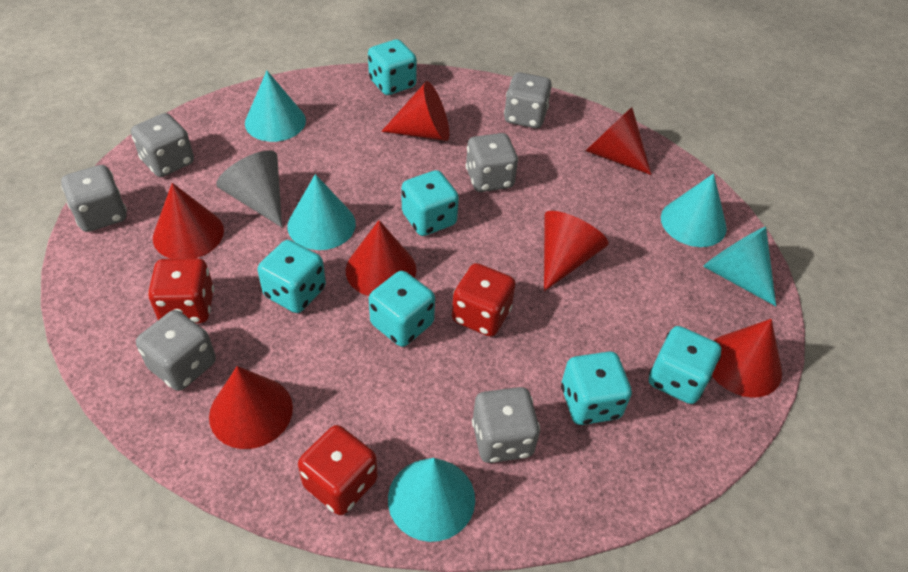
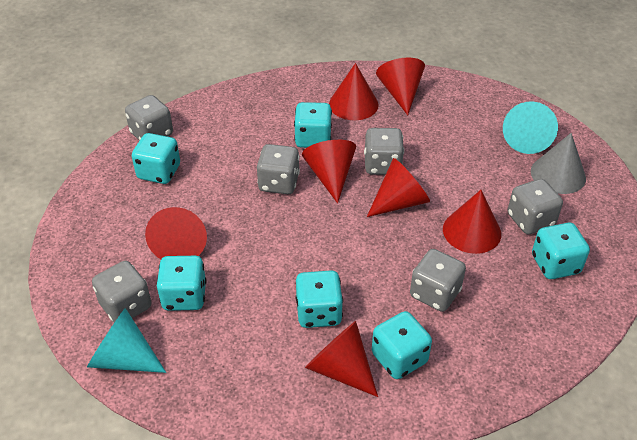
red dice: [148,258,214,323] [298,425,378,515] [452,263,516,337] = 3 -> none = 0
turquoise cone: [245,71,306,142] [287,174,356,250] [388,458,475,542] [661,174,727,247] [703,227,776,306] = 5 -> [87,308,166,373] [503,101,558,154] = 2

